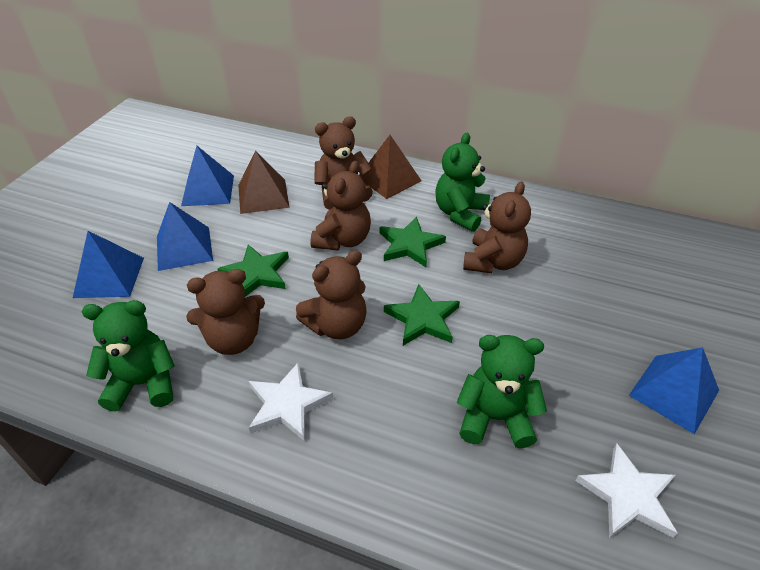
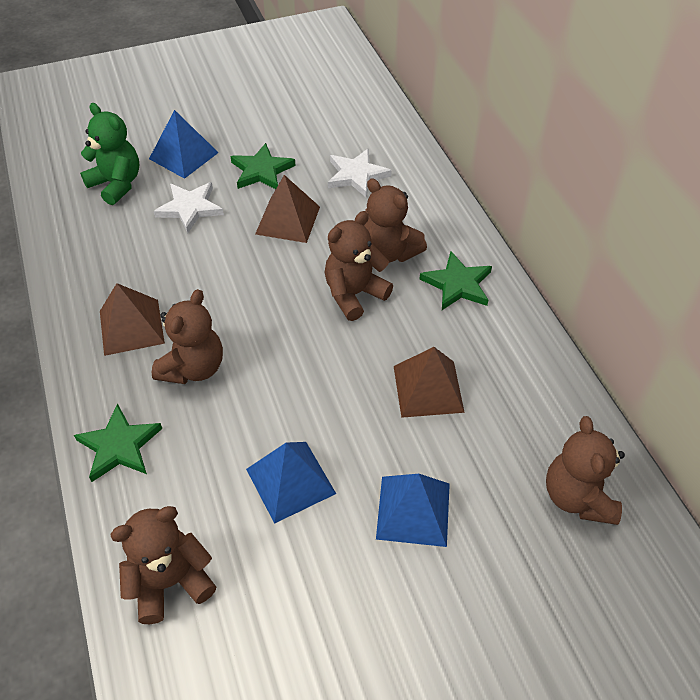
blue pyramid: [73,231,144,298] [157,202,213,271] [181,146,234,206] [629,347,719,434] = 4 -> [149,110,219,179] [246,442,336,524] [376,474,450,547] = 3
brown pyramid: [238,151,290,214] [359,135,421,199] = 2 -> [100,283,165,356] [255,175,320,243] [394,347,465,418] = 3
green teddy bear: [82,300,175,412] [435,133,490,232] [457,335,547,449] = 3 -> [80,103,139,205] = 1

